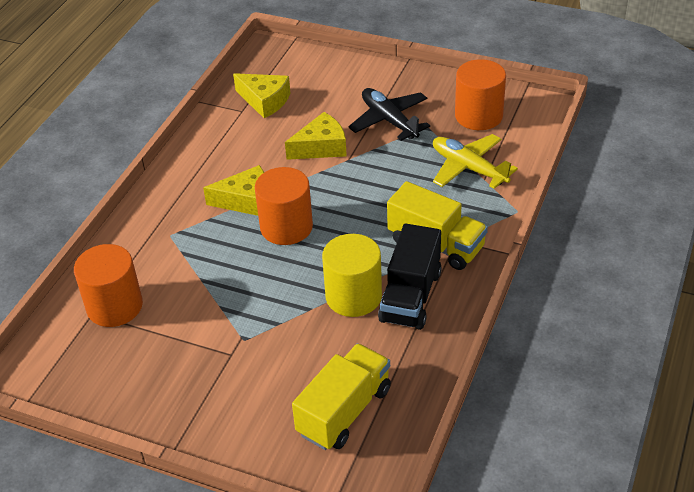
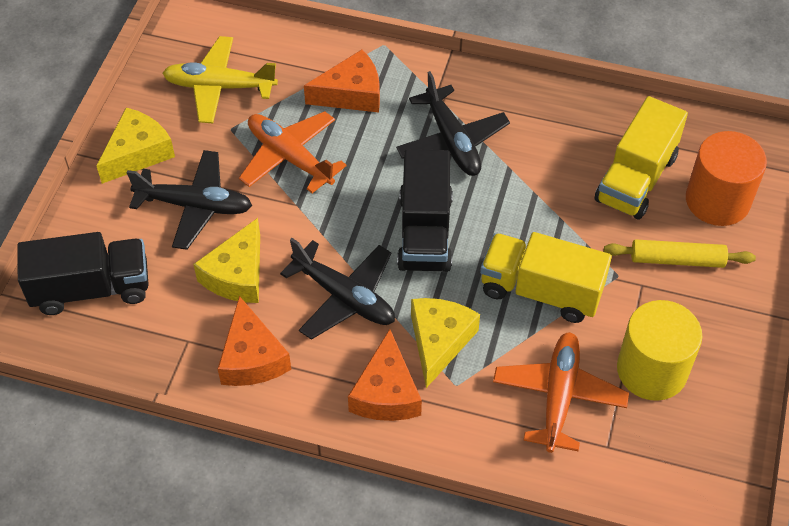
black plane: [348,88,430,141] = 1 -> [126,150,252,250] [280,238,395,340] [396,71,510,176] = 3
black truck: [378,224,442,330] = 1 -> [18,232,149,315] [397,149,453,272] = 2
orange cheese: none = 0 -> [218,296,291,386] [304,50,380,112] [348,329,422,421] = 3
orange cylinder: [74,244,143,327] [255,167,313,245] [455,59,506,130] = 3 -> [686,131,767,226] = 1
orange plane: none = 0 -> [239,111,347,193] [493,332,629,453] = 2
yellow rolling pin: none = 0 -> [604,239,756,268] = 1

